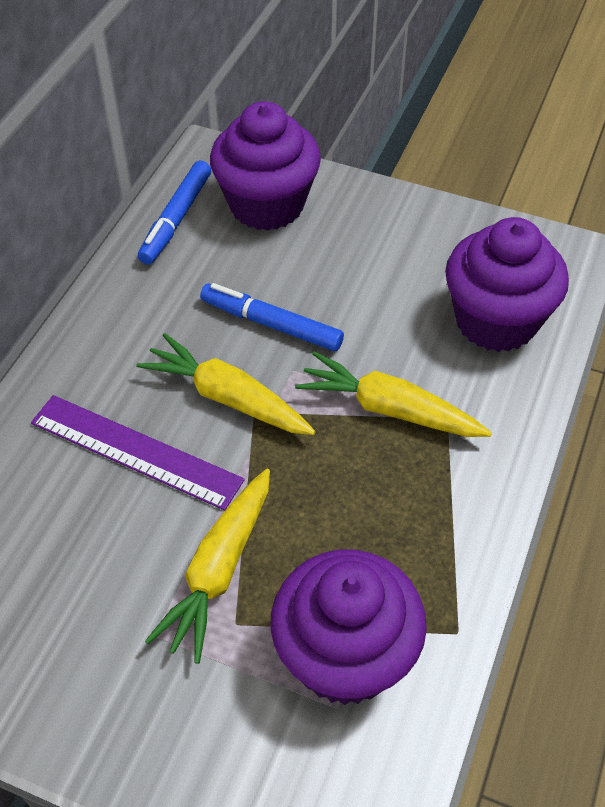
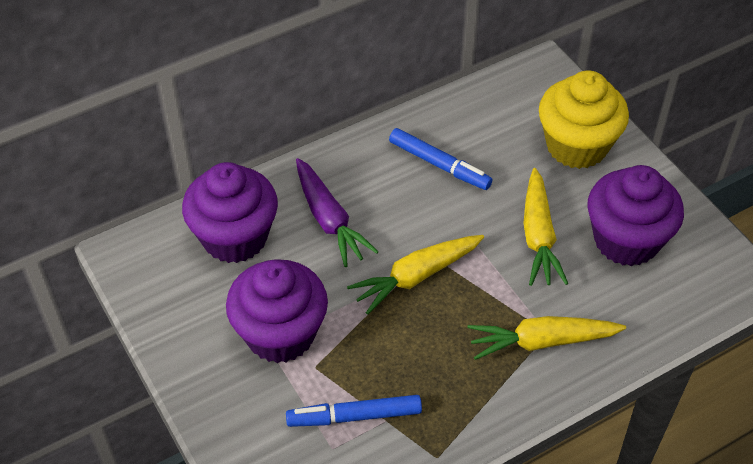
purple carrot: none = 0 -> [296,158,379,267] = 1
purple ruler: [31,395,245,510] = 1 -> none = 0
yellow cupcake: none = 0 -> [539,71,629,169] = 1

